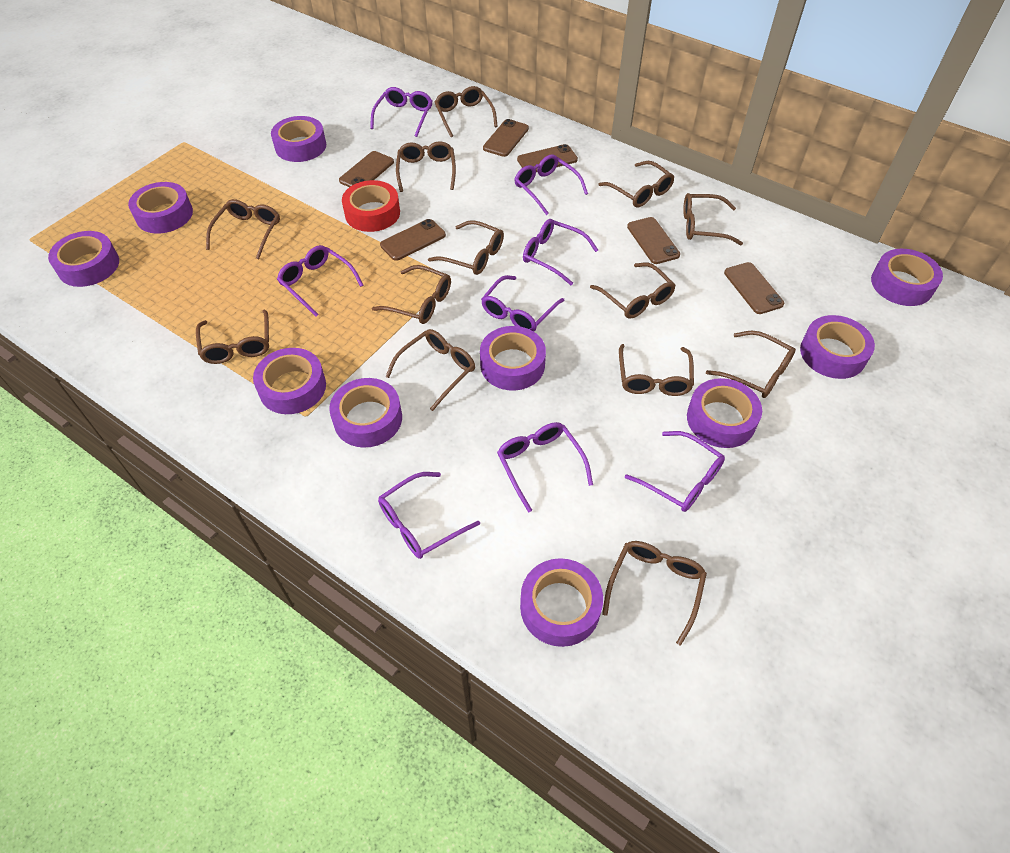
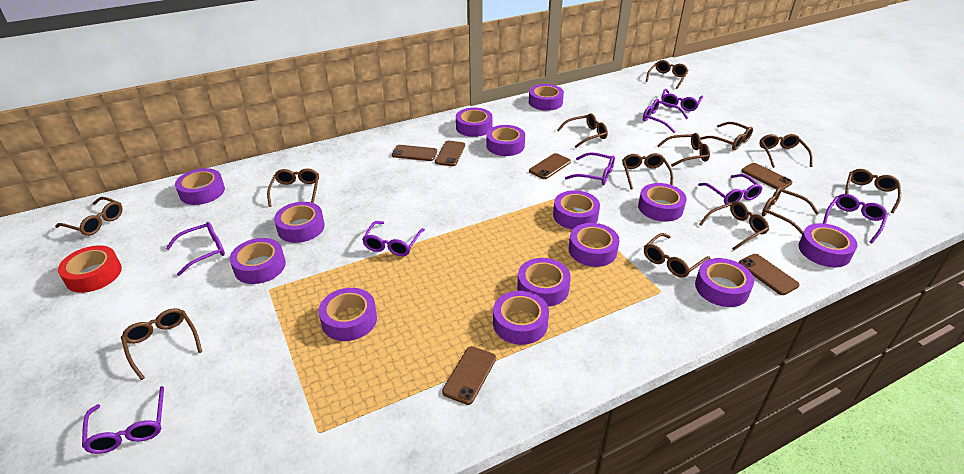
purple tape: [48,231,119,287] [128,182,193,233] [253,348,326,414] [271,116,326,162] [329,378,402,448] [480,326,546,390] [520,558,603,647] [687,378,762,448] [800,315,875,379] [871,249,943,306] = 10 -> [175,168,225,205] [230,238,286,284] [274,202,325,243] [319,288,377,341] [456,108,493,137] [486,125,525,156] [493,291,549,345] [517,258,571,307] [529,84,564,111] [553,190,600,230] [569,223,620,267] [638,183,687,222] [695,258,754,307] [799,223,858,267] = 14

